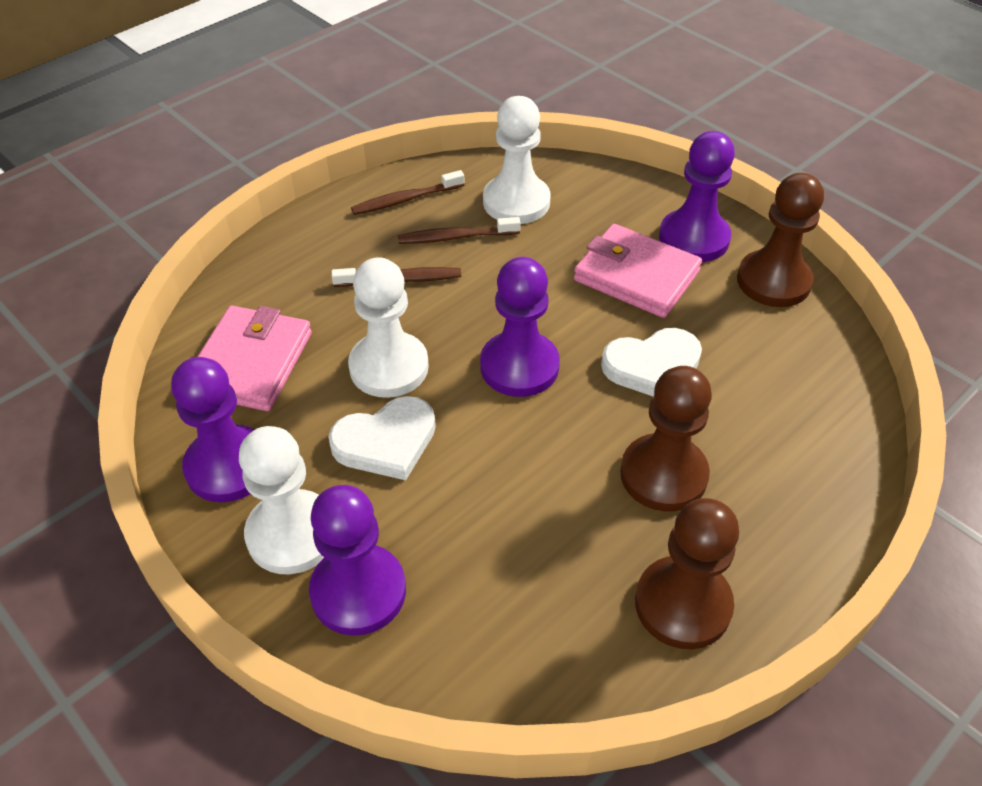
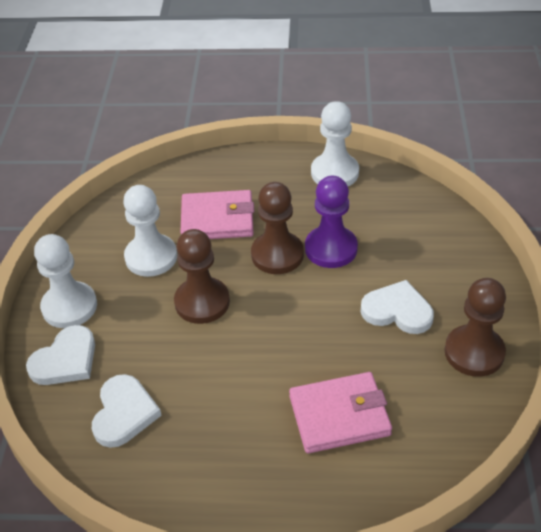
brown toothbrush: [331,267,461,287] [351,170,465,215] [398,217,521,244] = 3 -> none = 0
purple pawn: [171,357,255,502] [309,485,406,636] [480,257,560,397] [659,131,735,262] = 4 -> [305,176,358,268] = 1
white heart: [328,396,436,480] [601,328,702,396] = 2 -> [26,325,95,385] [92,374,162,448] [361,280,434,334] = 3

